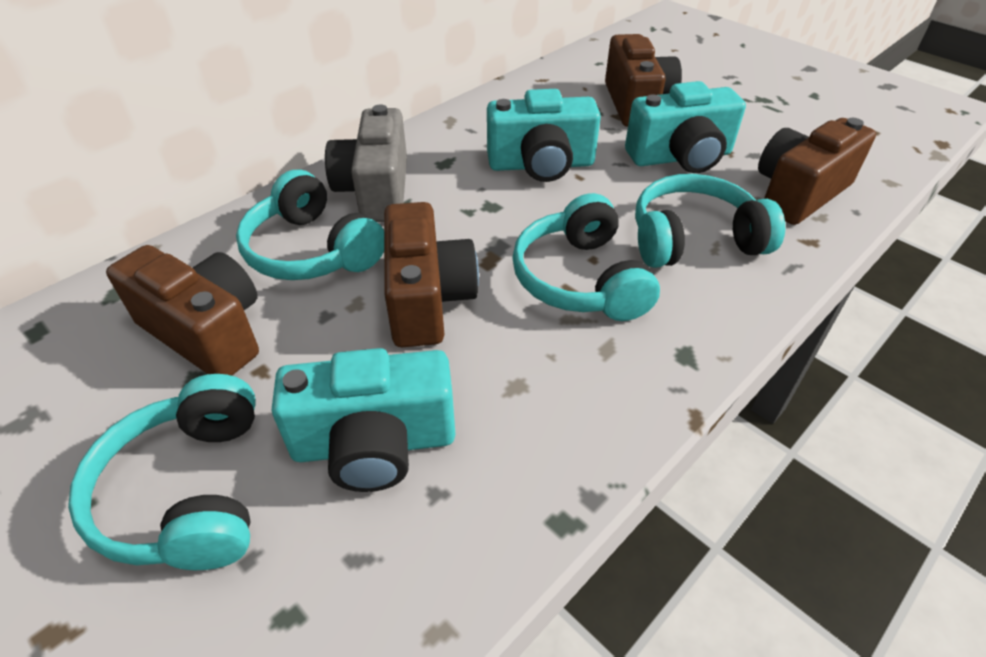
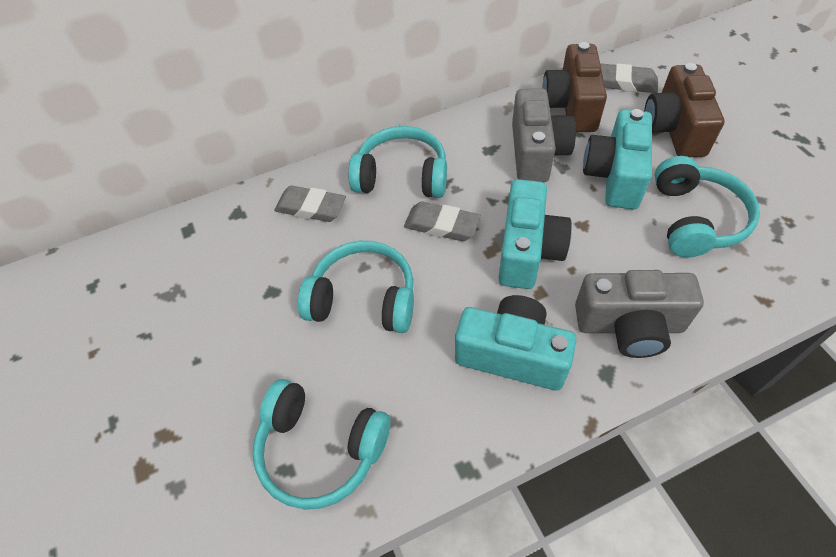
brown camera: [106,245,259,376] [384,202,479,347] [605,34,682,127] [758,118,876,225] = 4 -> [542,42,607,132] [644,63,724,157] = 2
grey camera: [325,105,407,222] = 1 -> [512,88,576,182] [575,270,704,358] = 2
grey eraser: none = 0 -> [274,186,346,222] [404,201,481,241] [600,63,658,93] = 3

